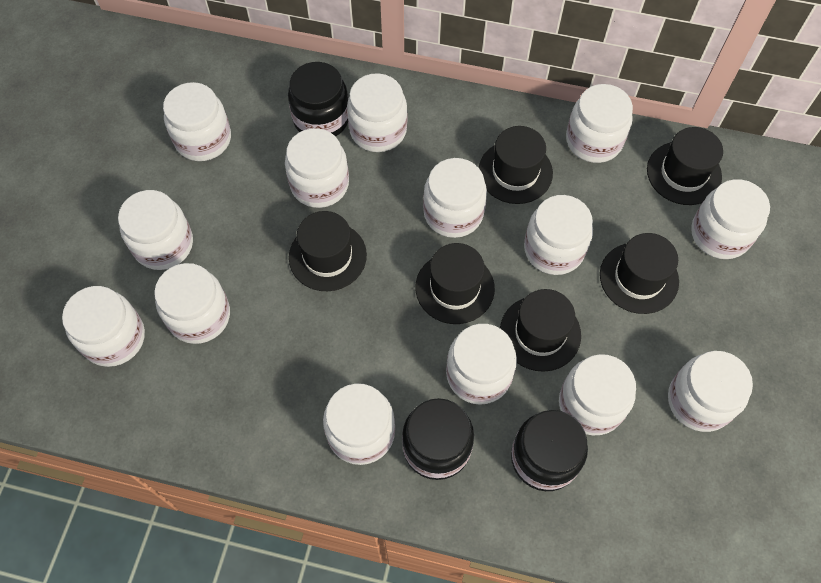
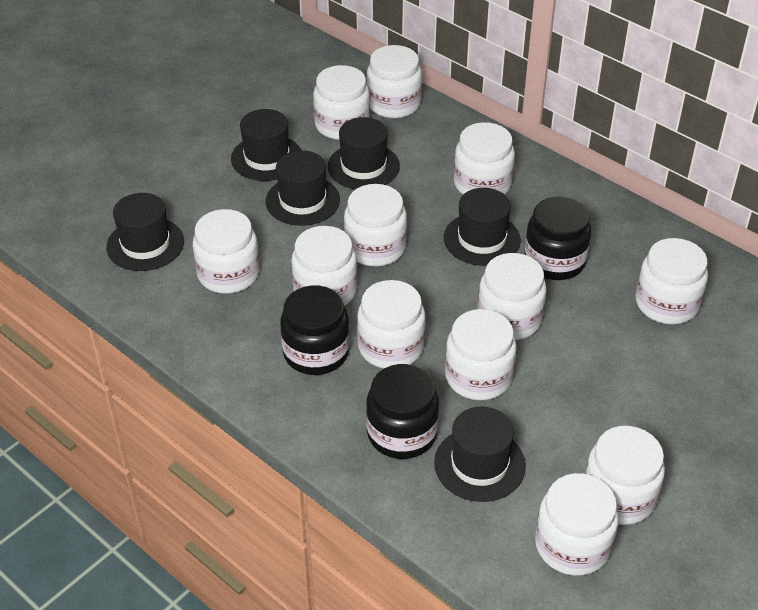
white jar: [62,286,145,367] [118,190,193,270] [154,263,230,344] [163,82,231,161] [285,128,349,208] [323,384,395,465] [347,73,407,152] [423,158,487,238] [446,324,517,405] [524,195,593,275] [559,354,636,436] [566,84,633,163] [668,351,753,432] [691,179,770,259] = 14 -> [193,209,260,294] [291,226,357,306] [313,65,370,140] [344,184,407,266] [357,280,426,369] [366,45,422,118] [445,309,517,400] [454,122,515,195] [477,253,546,340] [535,473,619,576] [585,426,665,525] [636,238,708,324] = 12

